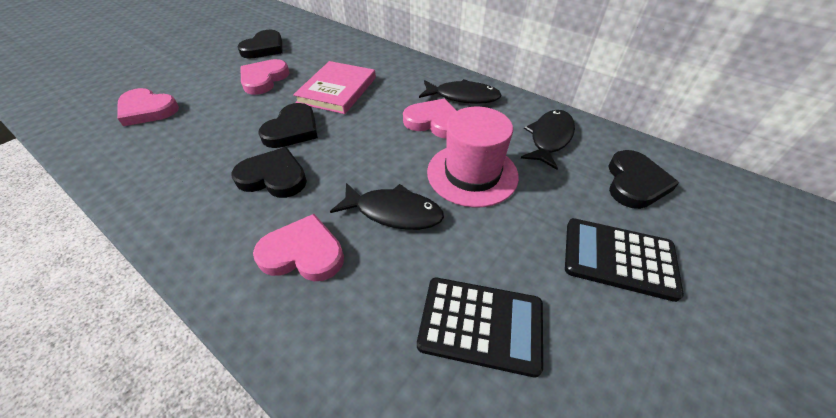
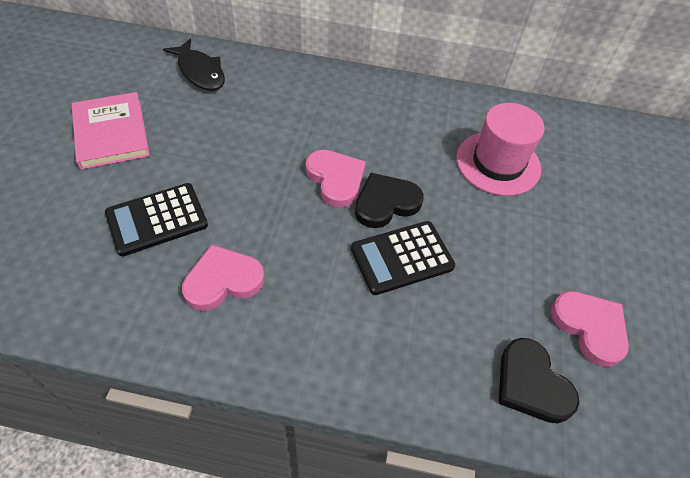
black fish: [330,183,444,230] [419,79,502,104] [521,110,575,170] = 3 -> [163,39,225,91] = 1
black heart: [231,147,307,198] [238,30,282,59] [258,103,318,148] [608,150,679,209] = 4 -> [355,173,424,228] [499,338,579,423] = 2
pink heart: [117,88,179,126] [241,59,289,95] [253,214,344,281] [403,98,457,139] = 4 -> [182,244,265,311] [305,150,366,208] [550,291,629,367] = 3

